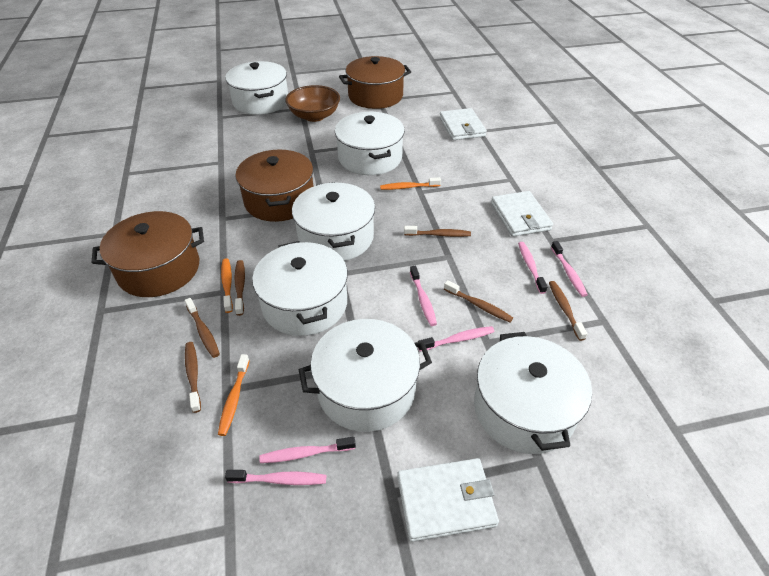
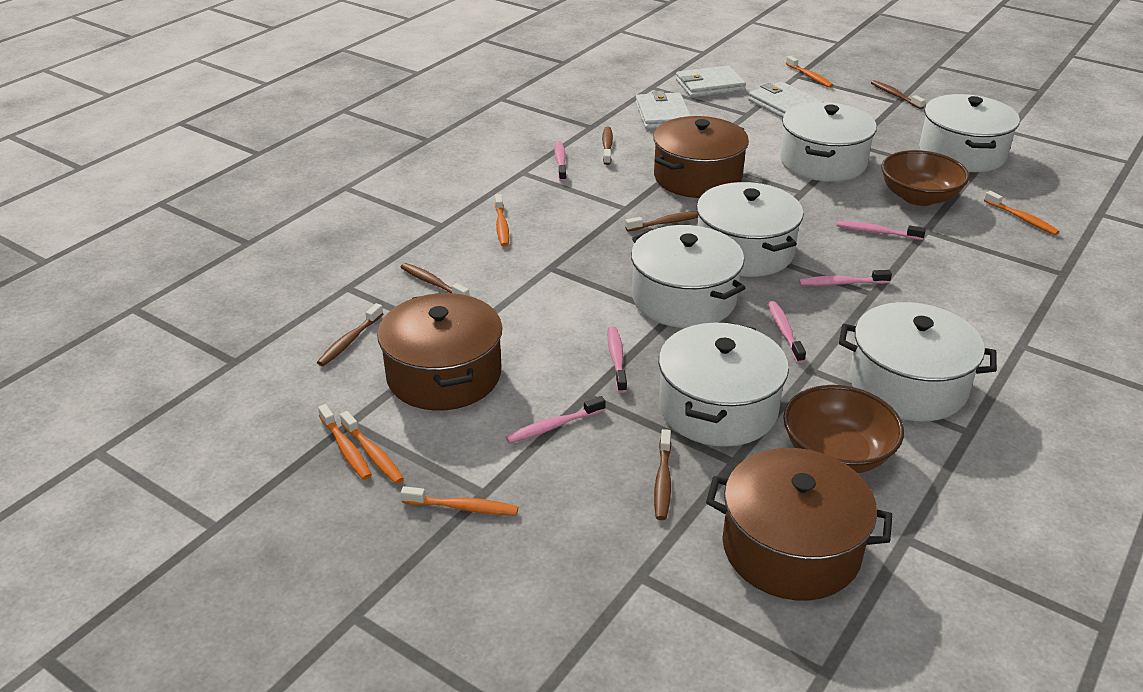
brown bowl: [285,85,340,122] = 1 -> [783,385,904,473] [881,150,969,206] = 2
orange toothbrush: [218,354,250,436] [221,258,233,313] [380,177,441,190] = 3 -> [318,404,372,480] [340,411,404,484] [401,486,518,516] [495,194,509,247] [786,56,833,88] [984,191,1060,235] = 6

